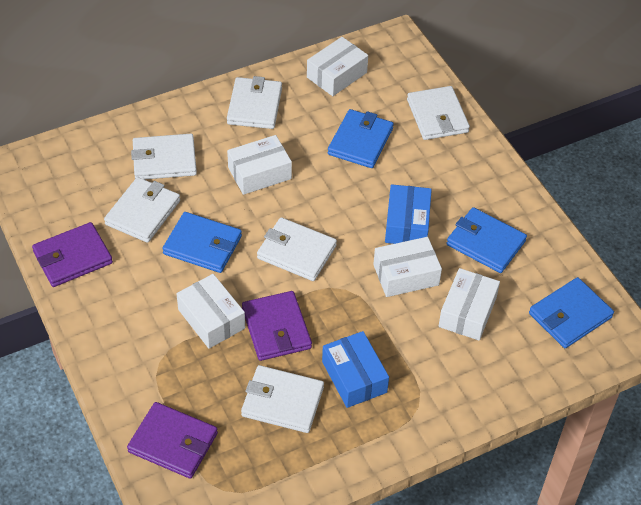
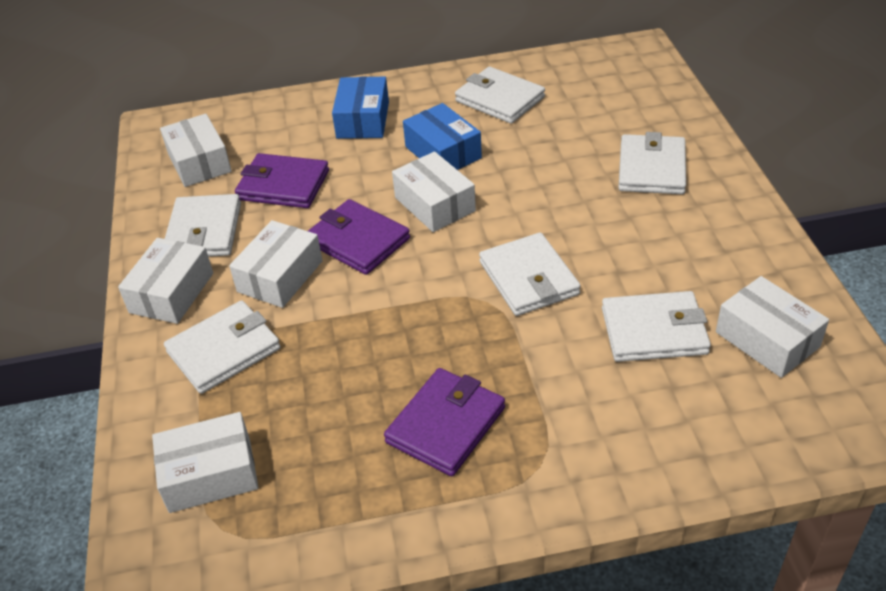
blue wallet: [162,212,242,273] [328,109,394,168] [446,207,527,273] [529,277,614,348] = 4 -> none = 0
white box: [177,274,245,349] [227,135,292,195] [307,37,368,96] [373,237,442,297] [439,268,500,341] = 5 -> [118,238,213,324] [152,412,259,513] [160,114,232,187] [229,220,323,308] [392,151,476,232] [716,276,829,378] = 6

